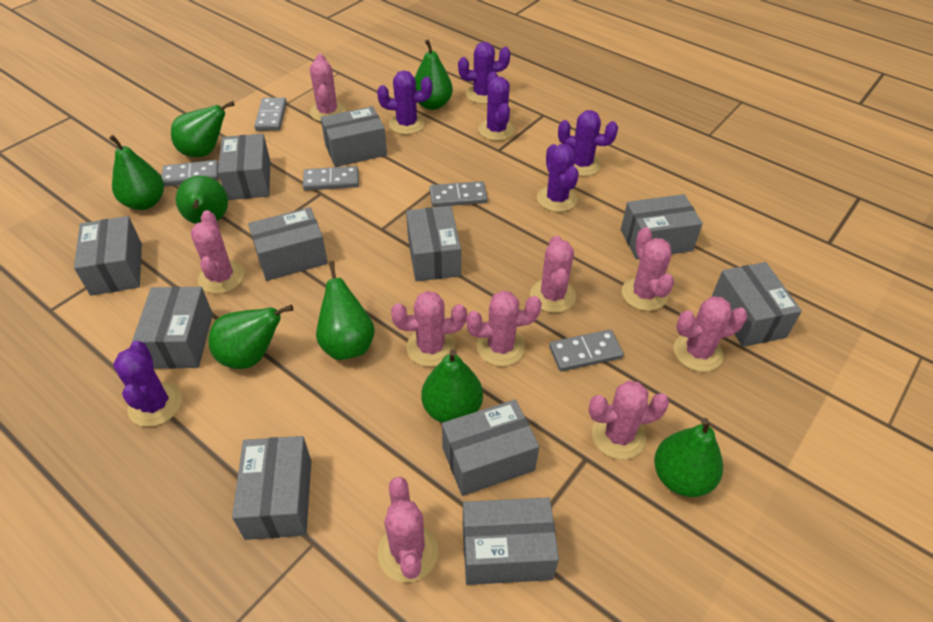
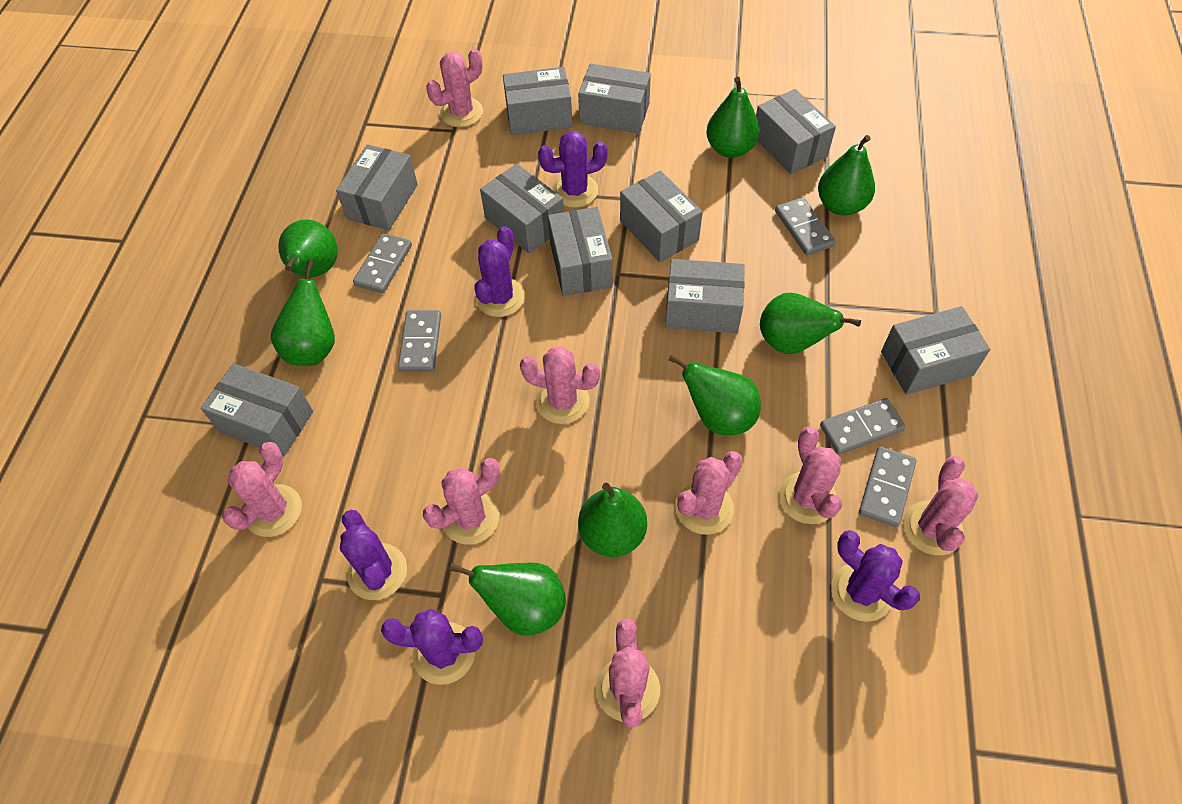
grey box: [74,216,142,296] [132,286,213,369] [218,134,271,200] [232,436,311,540] [248,207,328,281] [321,106,387,167] [406,206,461,282] [442,399,539,496] [463,497,559,585] [621,194,703,259] [712,262,802,347] = 11 -> [201,363,313,456] [336,144,418,230] [480,164,564,254] [503,67,573,135] [548,207,613,296] [578,63,651,134] [620,170,703,262] [665,259,745,333] [756,89,836,174] [881,306,990,395] = 10
pink cactus: [191,210,244,294] [310,54,346,122] [378,477,438,583] [391,291,467,367] [466,291,542,366] [530,236,576,313] [589,381,669,459] [622,227,674,311] [674,296,747,372] = 9 -> [222,442,302,537] [423,458,500,545] [426,48,483,127] [520,346,600,424] [596,619,660,728] [676,451,743,535] [779,426,842,524] [903,456,979,555] = 8
purple cactus: [113,340,182,427] [377,71,432,135] [458,42,510,104] [478,71,515,141] [537,144,579,212] [558,110,618,176] = 6 -> [340,510,407,600] [381,609,483,685] [474,226,525,317] [538,131,608,208] [831,530,920,622] = 5

